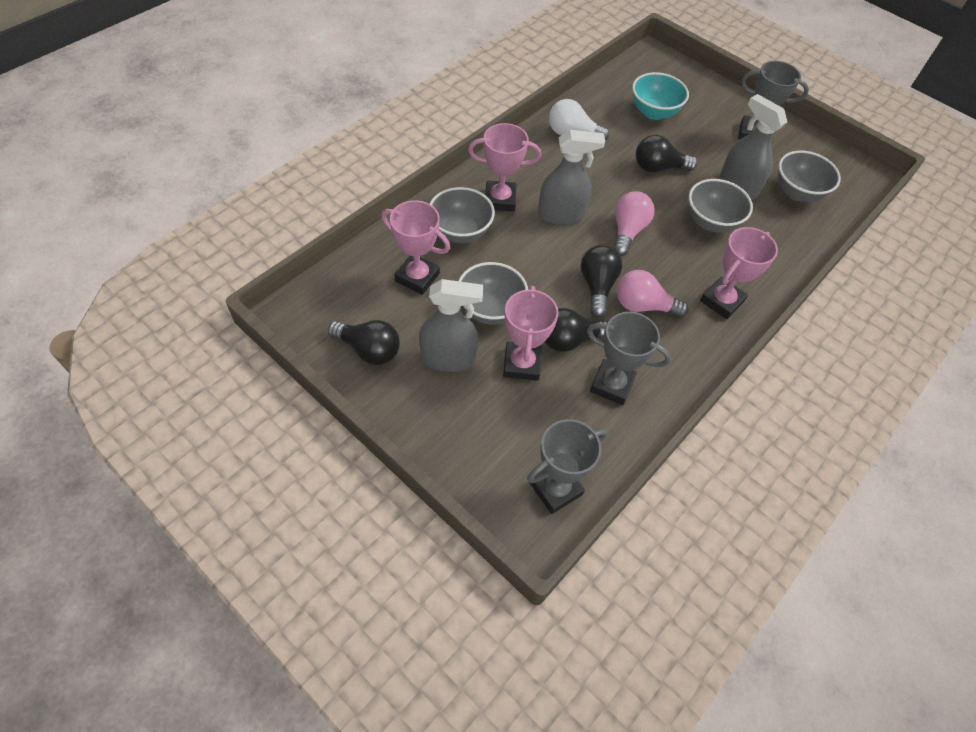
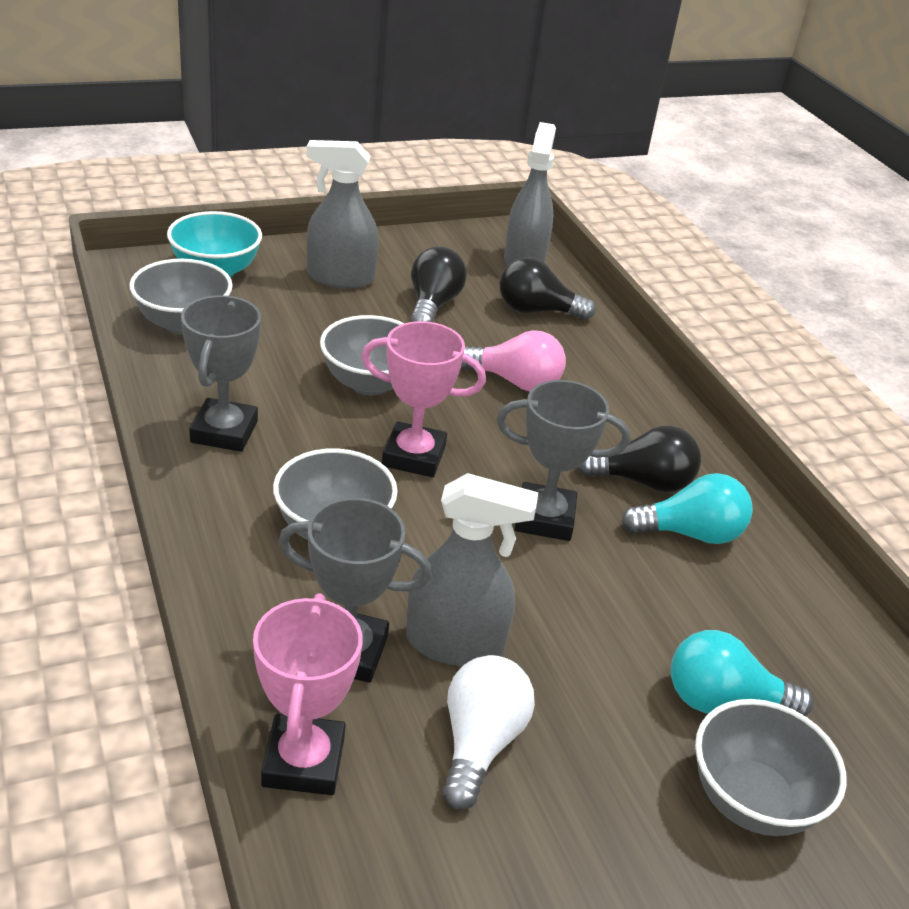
black light bulb: [328,320,400,365] [545,308,609,352] [581,245,622,317] [635,135,698,173] = 4 -> [411,246,467,322] [500,257,596,320] [577,425,701,493] = 3
pink light bulb: [613,191,655,256] [617,270,689,318] = 2 -> [461,330,566,392] = 1
pink trophy: [381,200,450,295] [468,123,541,211] [503,286,559,381] [700,227,778,319] = 4 -> [253,593,363,795] [361,321,486,477] = 2
turquoise light bulb: none = 0 -> [621,473,753,544] [671,630,814,716] = 2

